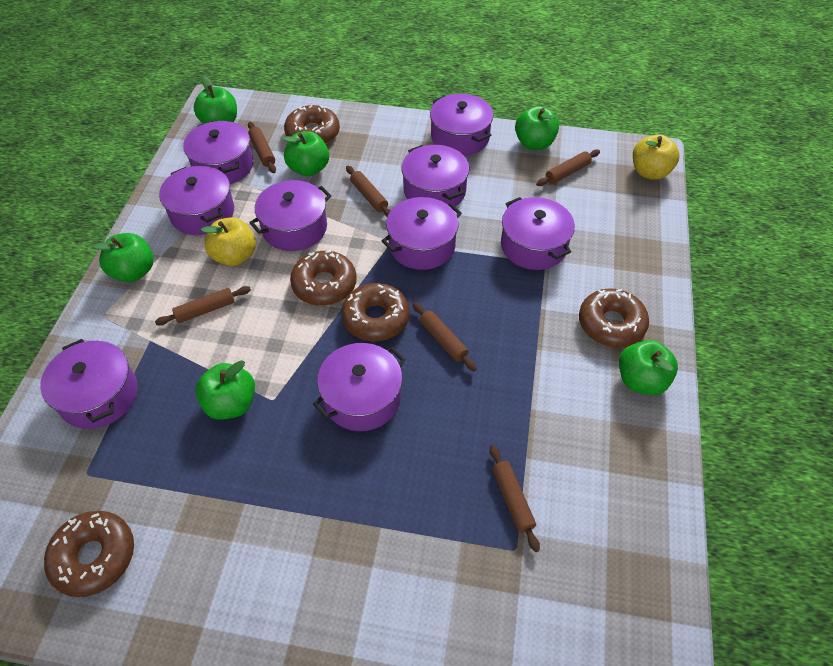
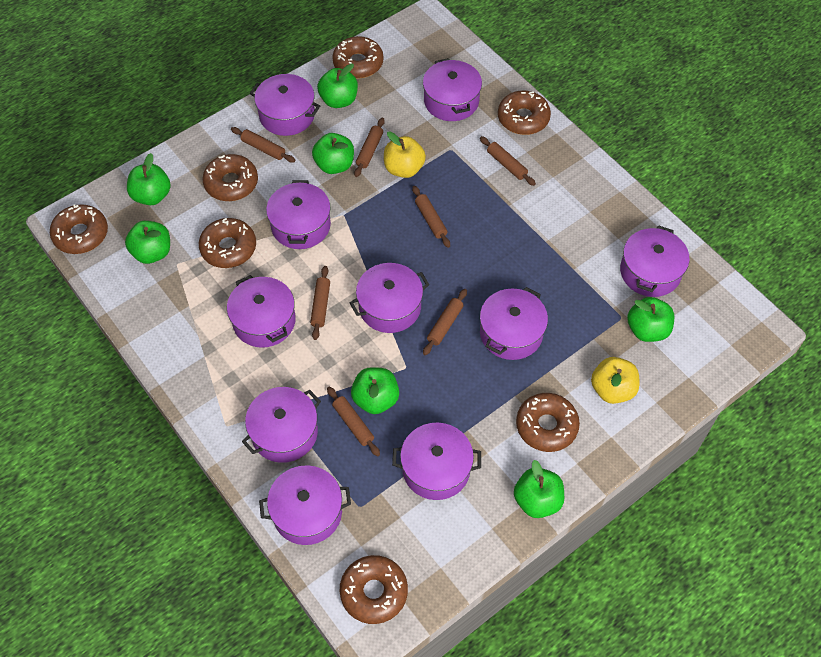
brown donut: [44,511,134,597] [284,105,340,144] [290,250,357,306] [341,283,410,341] [579,288,649,348] = 5 -> [50,204,108,254] [199,218,256,268] [202,154,258,201] [332,36,384,78] [339,555,408,624] [498,91,551,135] [516,393,580,452] = 7
brown rolling pin: [155,286,251,325] [248,121,276,173] [346,166,391,217] [413,302,477,371] [490,445,540,552] [536,149,600,186] = 6 -> [231,127,295,163] [310,266,330,340] [327,387,380,456] [354,118,385,177] [412,186,450,248] [423,289,467,356] [480,136,536,186] = 7
green apple: [92,233,154,282] [193,76,237,124] [195,360,255,420] [282,131,329,176] [515,106,559,150] [619,340,678,395] = 6 -> [125,221,170,264] [127,153,171,205] [312,133,354,174] [317,64,358,108] [351,367,399,414] [514,460,564,518] [627,297,674,342] = 7
purple pot: [40,339,138,429] [159,166,234,235] [183,121,254,184] [249,180,331,251] [313,343,406,431] [382,197,462,270] [402,145,469,207] [430,94,493,156] [501,197,575,270] = 9 -> [227,275,296,348] [242,387,321,463] [250,74,320,136] [259,465,351,545] [266,180,331,249] [350,263,429,333] [392,423,481,500] [423,58,482,121] [480,287,548,360] [620,225,689,297] = 10

